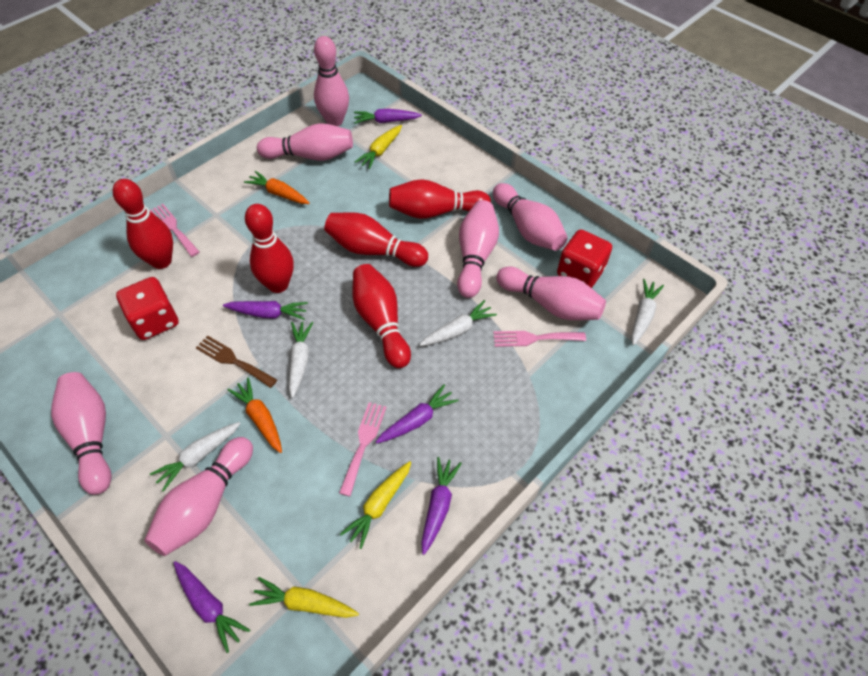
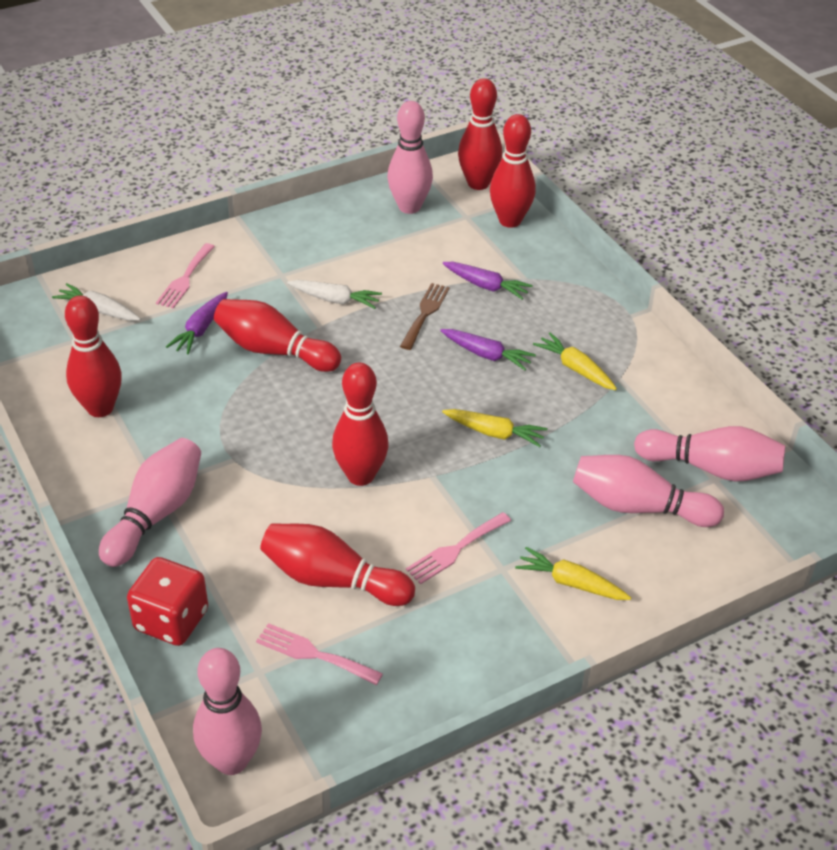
orange carrot: [227,378,282,453] [244,171,310,204] = 2 -> none = 0
pink bowling pin: [51,372,112,495] [144,437,253,556] [257,123,353,161] [314,36,349,126] [457,200,499,298] [493,183,568,251] [496,266,606,320] = 7 -> [99,438,201,567] [193,648,262,775] [387,101,433,214] [573,455,724,527] [634,426,785,482] = 5
purple carrot: [174,561,250,653] [223,301,308,320] [354,109,422,124] [376,384,459,443] [421,457,462,555] = 5 -> [166,292,228,355] [440,329,536,371] [443,262,533,300] = 3
red bowling pin: [113,179,173,269] [245,204,294,293] [324,212,428,267] [353,264,411,368] [389,179,491,219] = 5 -> [65,296,122,417] [214,299,341,372] [260,523,415,606] [332,363,389,486] [458,78,502,190] [490,114,536,228] = 6
red dice: [116,277,179,340] [557,229,612,288] = 2 -> [127,557,208,646] = 1
white carrot: [150,422,241,492] [289,322,313,398] [419,300,497,346] [631,279,664,345] = 4 -> [52,283,141,321] [287,280,382,309] = 2

